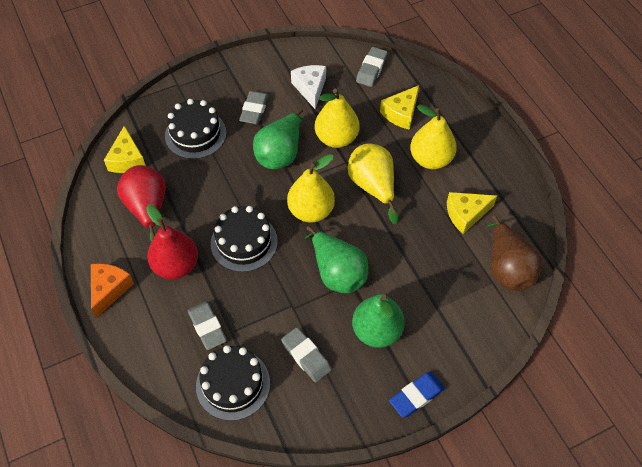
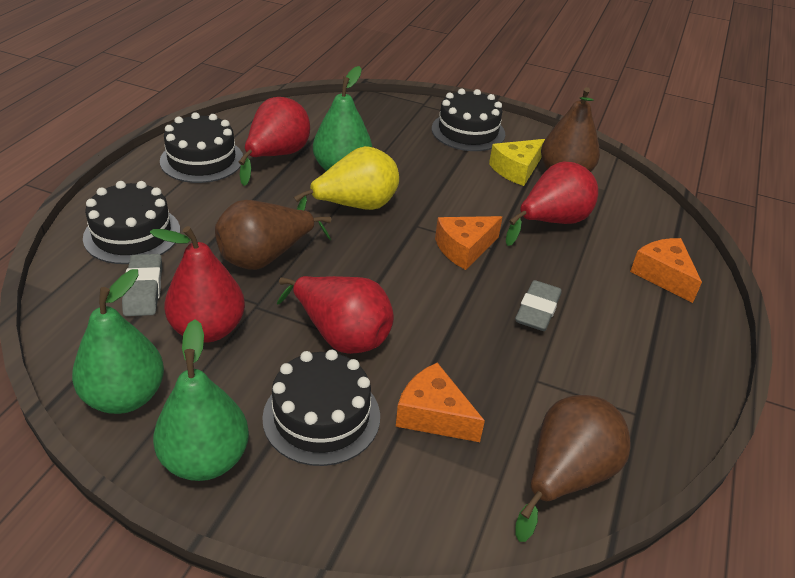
black cake: [165,99,226,159] [196,345,270,421] [211,206,278,272] = 3 -> [83,181,180,264] [160,112,243,183] [262,350,380,466] [432,89,505,151] = 4
blue eraser: [389,372,445,418] = 1 -> none = 0
brown pear: [486,215,542,291] = 1 -> [215,200,331,270] [515,395,631,542] [541,87,600,172] = 3
grey eraser: [188,302,227,350] [239,91,269,124] [281,327,332,382] [356,47,388,87] = 4 -> [122,254,162,316] [515,280,562,331] = 2
orange cheese: [91,263,134,318] = 1 -> [396,362,485,442] [435,216,502,270] [630,238,702,303] = 3
red pear: [117,165,166,242] [146,204,198,279] = 2 -> [150,226,245,343] [239,97,310,186] [277,276,394,354] [506,162,598,246] = 4
white cheese: [291,65,326,109] = 1 -> none = 0
yellow cheese: [104,126,146,173] [380,85,419,130] [447,192,497,234] = 3 -> [489,139,545,186] = 1
yellow pear: [287,154,335,222] [315,89,360,148] [348,144,399,224] [410,104,457,169] = 4 -> [294,146,399,210] = 1

